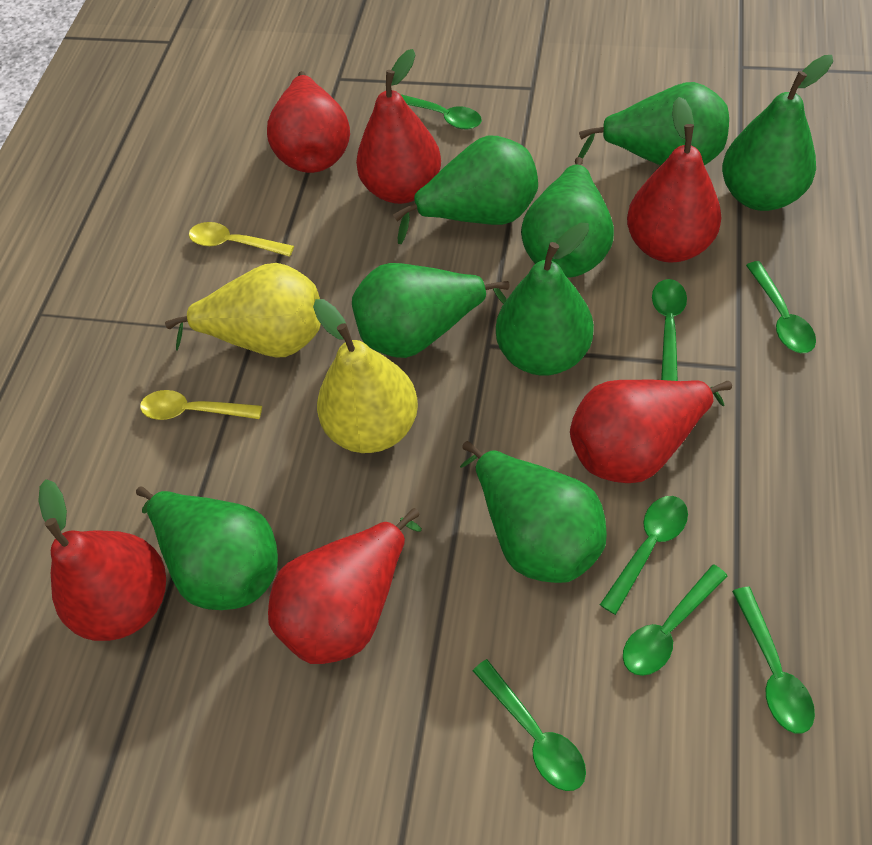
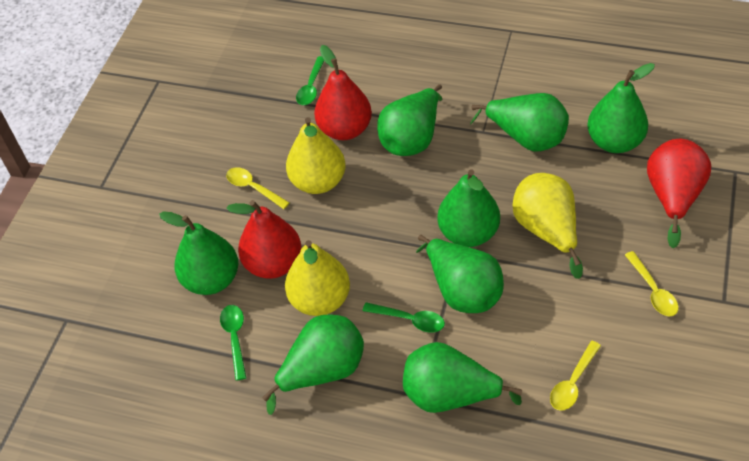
green spoon: [400,94,482,130] [473,659,586,791] [600,496,688,615] [623,564,727,676] [652,279,687,381] [732,586,815,734] [746,261,816,353] = 7 -> [220,305,246,381] [296,56,324,105] [362,302,445,333] = 3
red pear: [38,479,166,641] [267,71,350,173] [268,508,422,664] [356,49,441,204] [570,380,732,483] [627,97,721,263] = 6 -> [226,200,302,279] [314,45,372,140] [647,139,711,248] = 3
yellow pear: [165,263,321,358] [313,299,418,453] = 2 -> [285,240,350,316] [286,117,346,194] [513,173,583,279] = 3
yellow spoon: [140,390,262,420] [189,222,294,257] = 2 -> [226,167,290,209] [550,341,601,411] [625,251,678,317] = 3

